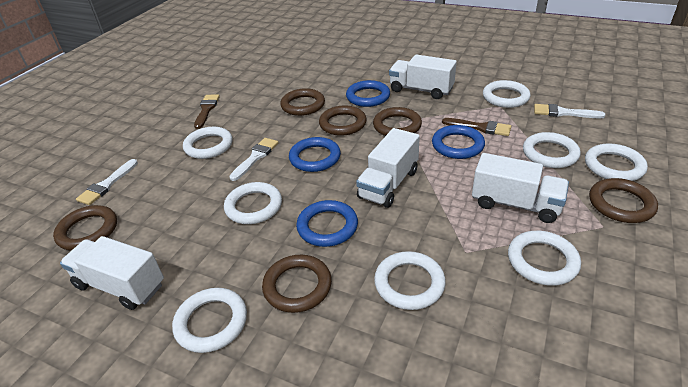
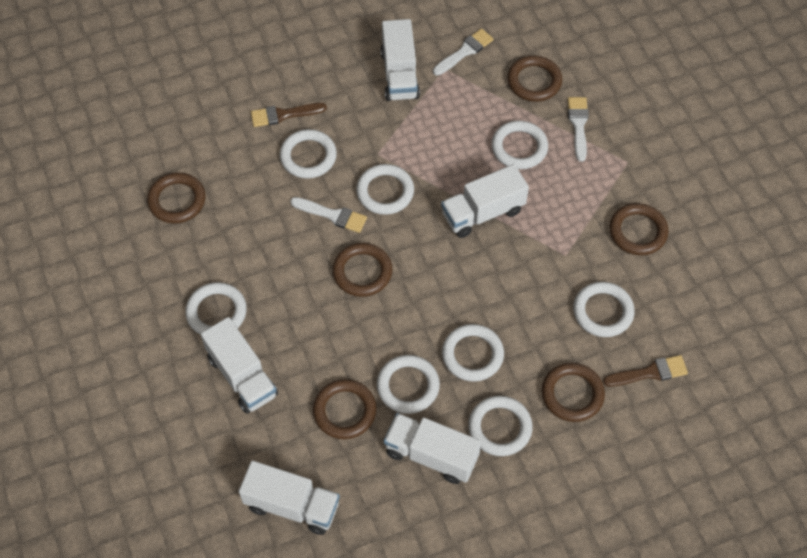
blue ring: [289,137,341,172] [296,200,358,247] [346,80,390,107] [432,125,485,159] = 4 -> none = 0
white truck: [60,236,164,310] [356,128,420,208] [389,54,457,99] [472,153,569,223] = 4 -> [201,317,278,414] [239,461,340,535] [380,19,420,101] [384,413,481,484] [441,164,529,238] = 5

